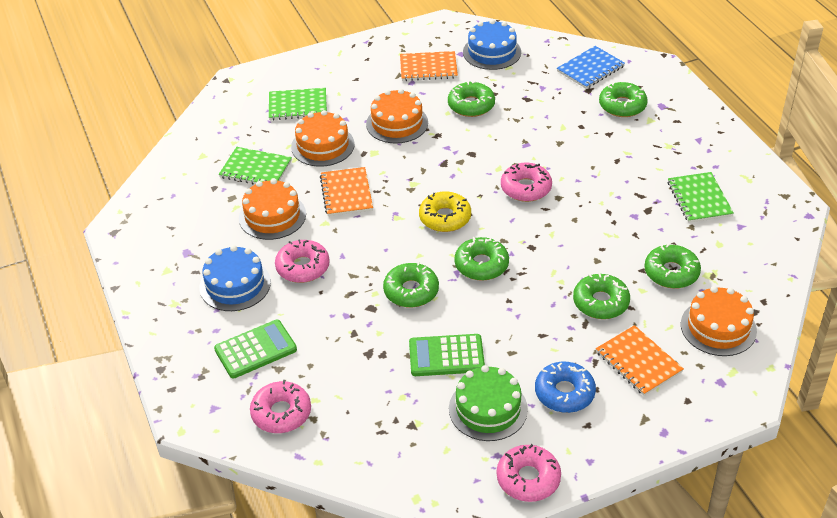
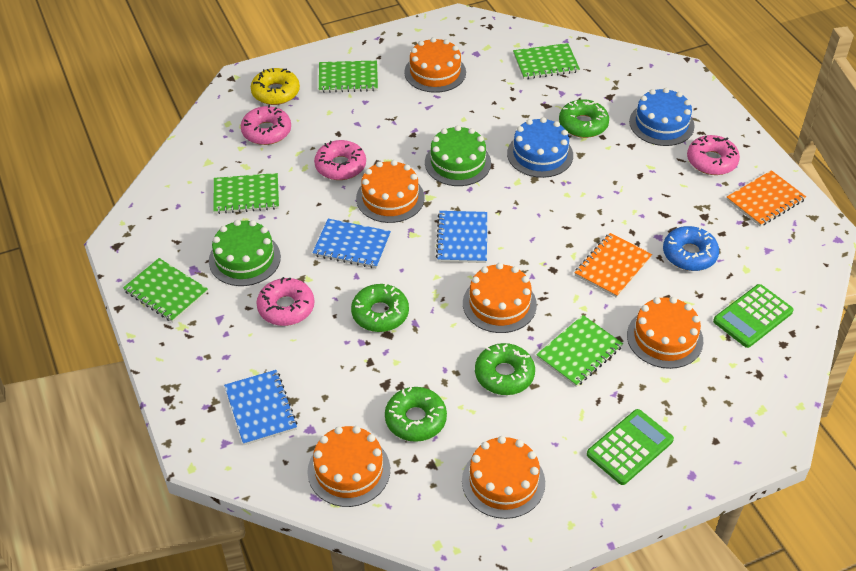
blue notebook: [557,46,625,89] = 1 -> [224,370,297,445] [313,219,391,269] [436,211,487,263] = 3
green cake: [449,365,528,441] = 1 -> [209,220,281,286] [425,125,491,186] = 2
green donut: [383,262,439,307] [448,81,495,117] [454,237,509,281] [573,273,630,319] [599,82,648,117] [644,244,701,288] = 6 -> [351,283,409,332] [385,387,447,442] [475,343,535,395] [559,99,609,138] = 4
green notebook: [219,147,292,184] [269,88,327,120] [668,172,734,223] = 3 -> [123,258,208,322] [213,173,279,214] [319,60,378,93] [513,43,580,79] [536,315,623,387] = 5
orange cake: [239,179,306,240] [291,110,355,167] [366,89,428,143] [681,286,757,356] = 4 -> [307,426,390,507] [356,160,424,223] [404,37,466,93] [462,436,545,519] [463,263,537,333] [627,297,703,369] = 6
orange notebook: [320,167,373,216] [400,51,458,81] [596,325,684,396] = 3 -> [574,233,652,298] [726,170,806,227] = 2

